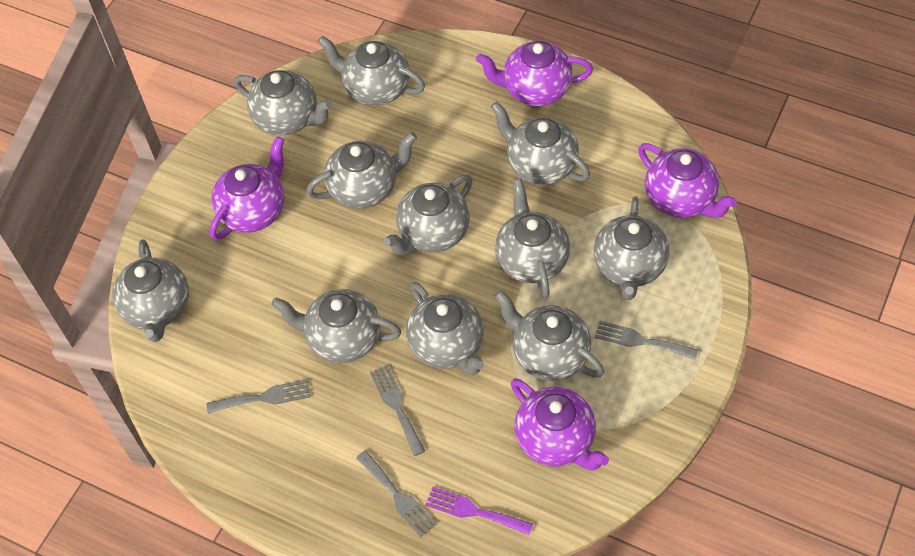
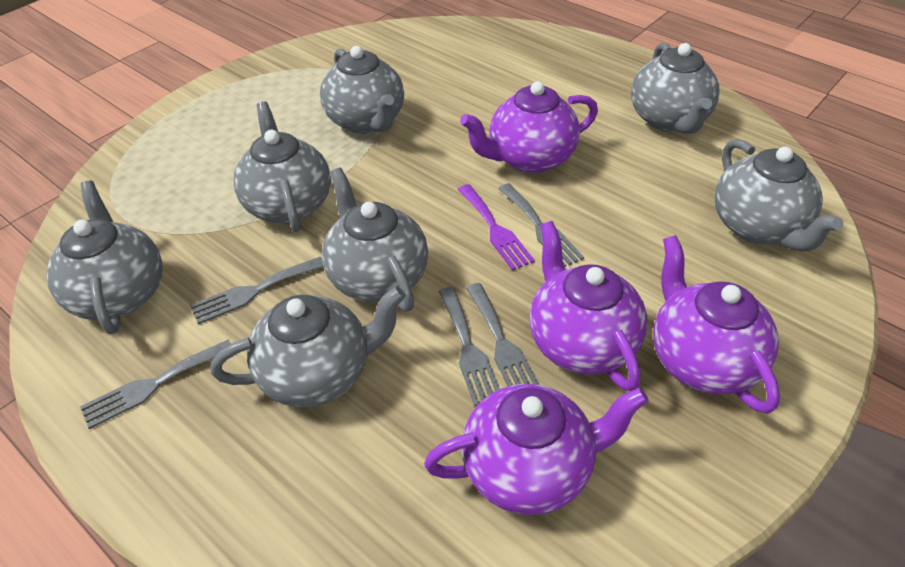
grey fork: [207,379,311,413] [356,450,436,537] [370,365,425,456] [595,321,698,360] = 4 -> [80,340,231,429] [190,256,324,324] [439,287,500,406] [466,283,539,386] [498,183,584,267] = 5
grey teapot: [112,239,189,342] [234,70,332,135] [271,289,401,363] [306,132,417,209] [318,36,425,106] [384,175,473,255] [406,282,484,375] [491,101,590,185] [494,290,604,381] [495,178,570,298] [593,196,670,300] = 11 -> [46,181,163,334] [211,286,406,407] [234,101,331,232] [320,46,404,134] [322,167,428,311] [631,43,720,134] [715,139,843,252] = 7

